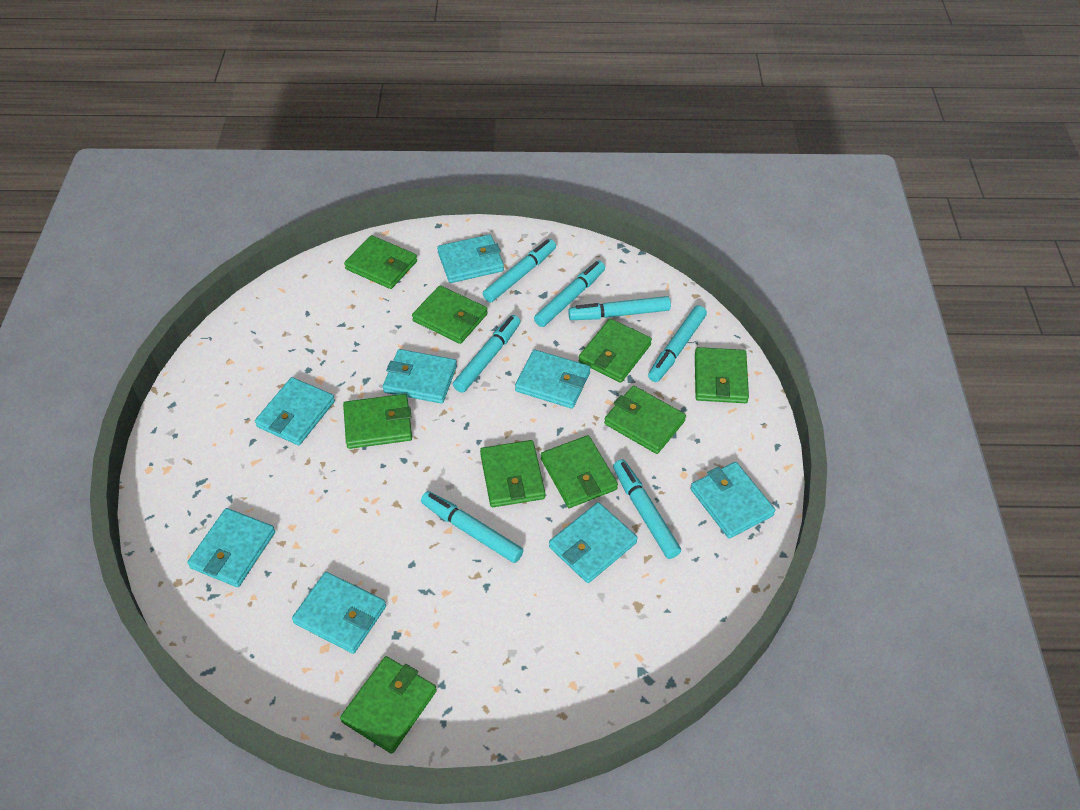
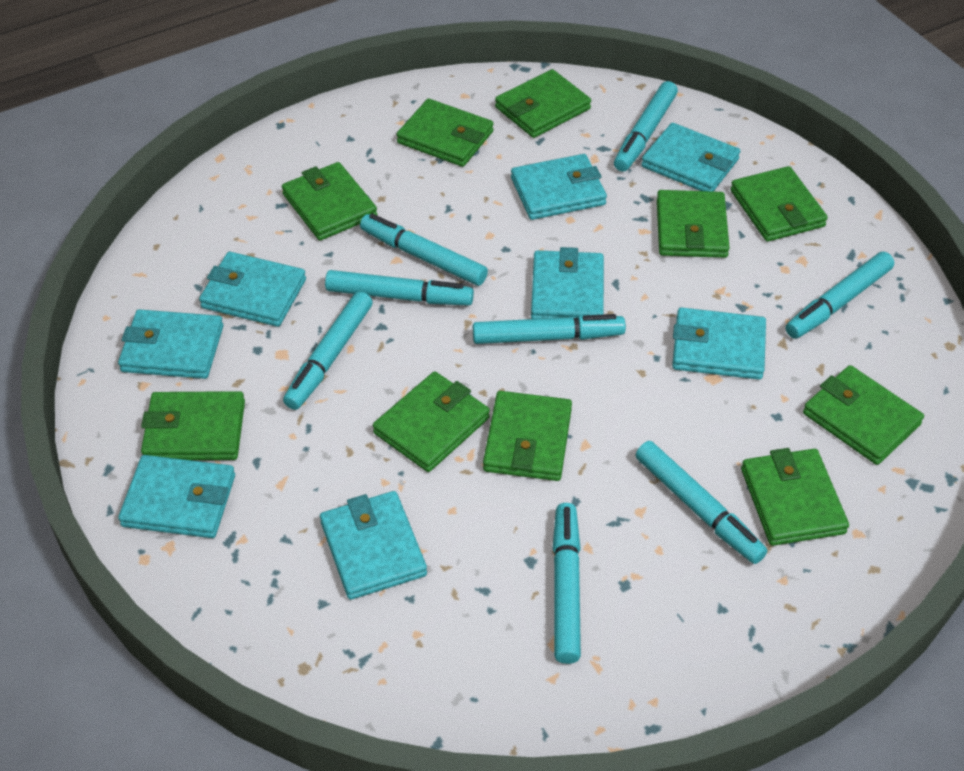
green wallet: [340,656,437,754] [343,394,412,449] [344,235,417,289] [412,286,488,344] [480,440,545,507] [541,435,618,508] [579,319,652,383] [604,386,686,454] [695,347,749,403] = 9 -> [141,391,245,460] [282,162,377,240] [373,372,490,472] [397,99,494,167] [483,391,572,481] [495,69,591,138] [657,190,730,258] [731,166,828,242] [741,448,849,546] [803,365,924,465] = 10
turquoise marker: [421,491,523,563] [453,315,521,393] [483,239,556,302] [534,261,605,327] [568,296,671,320] [613,459,681,559] [648,305,707,382] = 7 -> [283,291,373,410] [325,270,474,305] [360,214,488,286] [473,314,626,344] [553,503,581,664] [614,81,678,172] [636,441,767,564] [786,252,894,339] = 8

